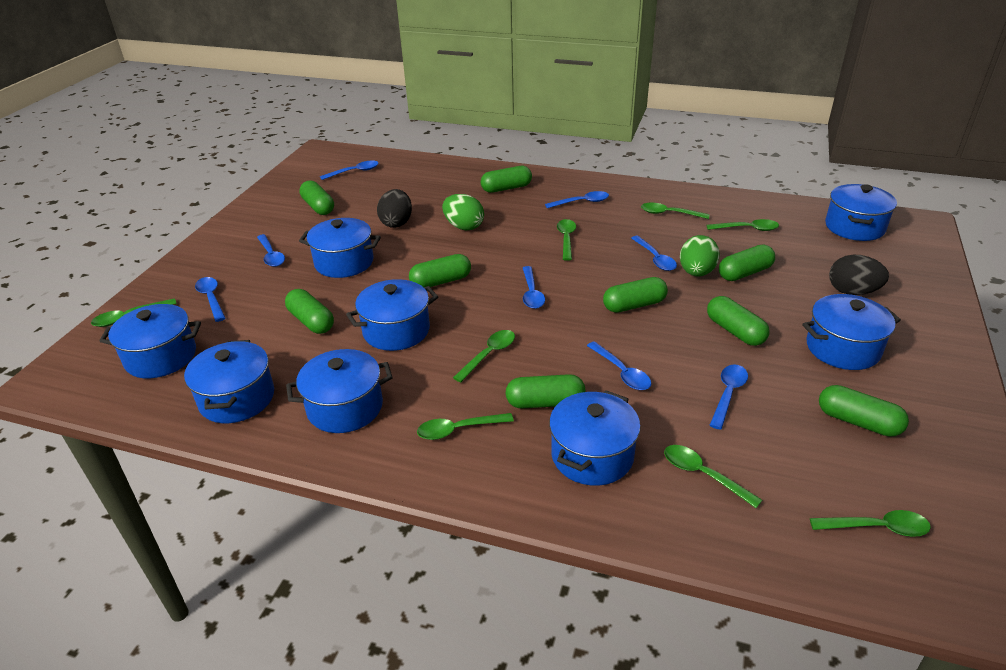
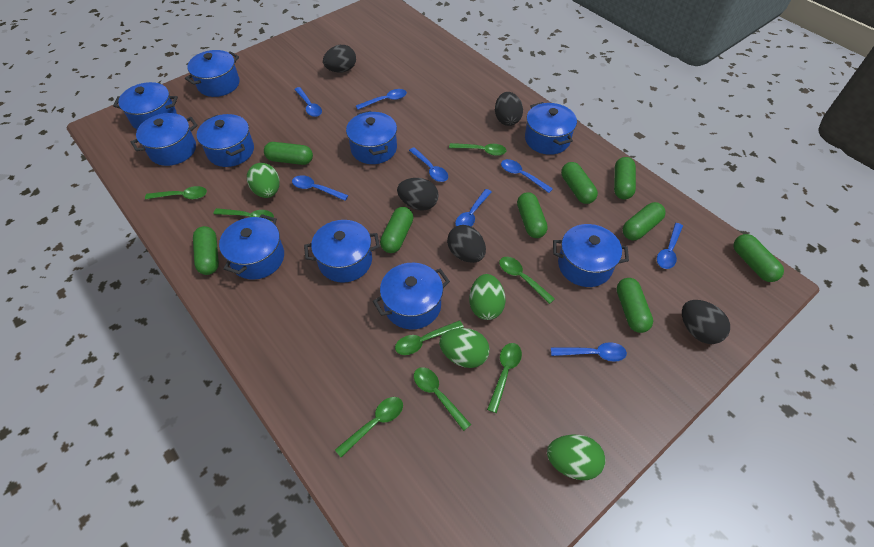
black egg: [377,189,412,228] [829,255,889,295] = 2 -> [323,45,356,73] [397,178,439,211] [447,225,486,263] [495,92,523,126] [682,300,730,344] = 5
blue pot: [99,304,201,378] [184,340,274,423] [286,349,393,433] [299,218,381,278] [346,279,438,351] [549,390,641,486] [802,294,901,370] [825,184,897,241] = 8 -> [113,82,178,129] [131,113,198,166] [185,50,240,97] [197,114,254,167] [219,214,284,280] [304,220,380,283] [346,111,397,164] [373,263,450,330] [525,102,577,155] [553,224,629,287] = 10
green egg: [442,194,484,230] [680,235,720,276] = 2 -> [247,163,280,198] [439,328,490,368] [469,274,506,320] [547,435,605,480] = 4

